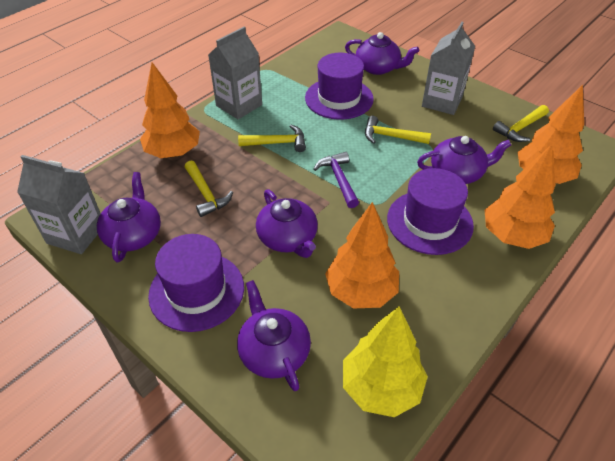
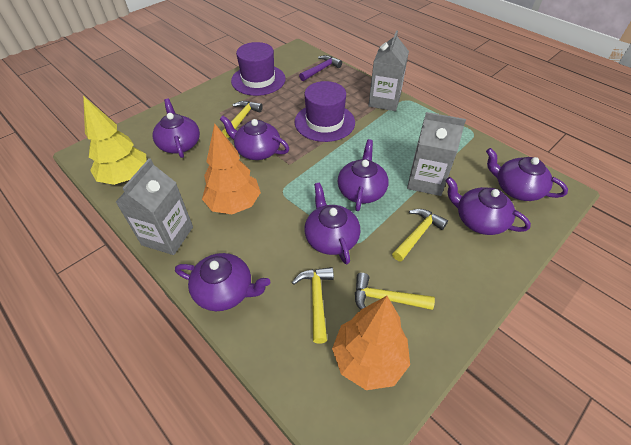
orange tree: [140,62,200,158] [325,202,399,308] [485,144,556,249] [517,85,584,184] = 4 -> [202,123,261,214] [332,296,410,390] = 2
purple hat: [148,234,244,332] [305,53,374,120] [387,168,474,255] = 3 -> [231,42,286,96] [294,81,355,142] = 2
purple teapot: [97,172,161,263] [237,280,311,391] [256,189,318,258] [345,32,419,75] [417,136,511,184] = 5 -> [153,99,200,158] [175,253,270,311] [220,116,289,160] [304,182,360,265] [338,139,389,211] [445,177,531,235] [486,148,568,201] = 7

